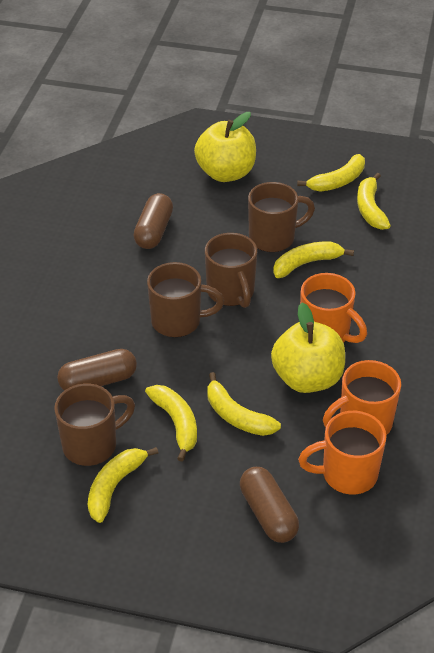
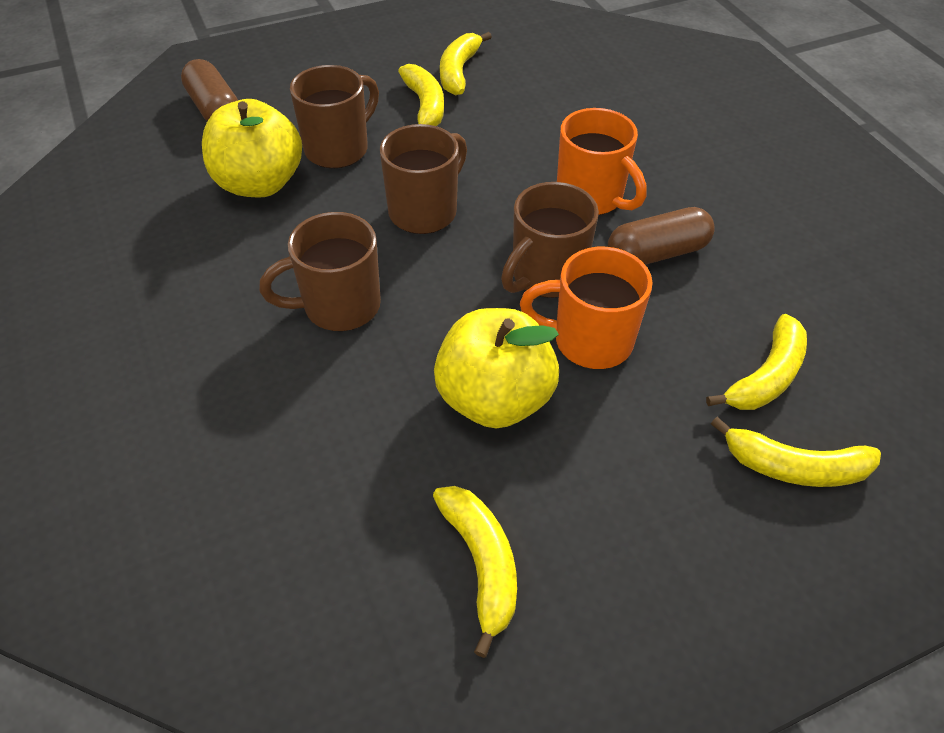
brown capsule: [57,349,137,391] [133,193,173,249] [240,467,299,543] = 3 -> [181,59,238,121] [608,207,715,265] = 2
orange mug: [298,411,387,495] [300,273,367,343] [323,360,401,435] = 3 -> [520,247,653,369] [557,108,647,215] = 2
yellow banana: [88,447,159,523] [145,385,197,462] [207,372,281,436] [273,241,354,278] [297,154,365,192] [357,173,391,230] = 6 -> [398,64,444,126] [433,486,517,658] [440,32,492,95] [706,314,807,410] [711,417,881,487] = 5

